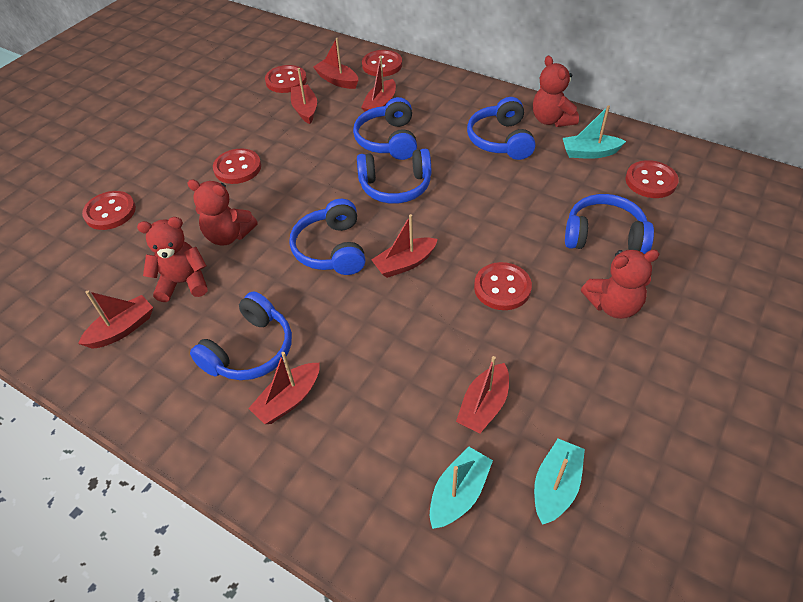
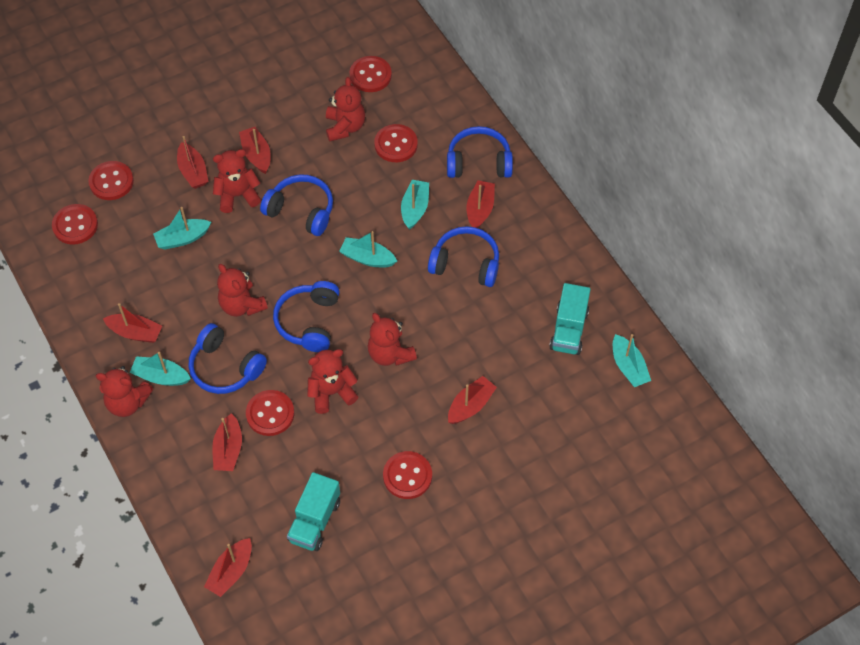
blue headphones: [190,291,292,380] [289,199,365,275] [353,97,417,160] [357,149,431,204] [467,97,536,160] [565,194,654,254] = 6 -> [189,323,267,394] [260,175,333,236] [273,281,340,352] [428,226,499,287] [447,126,513,178] = 5
red teddy bear: [137,217,208,302] [187,179,257,246] [533,56,579,127] [581,250,659,319] = 4 -> [96,366,154,417] [213,149,261,213] [217,264,268,317] [307,349,358,414] [326,77,365,141] [367,313,417,366] = 6
turquoise boat: [430,447,493,529] [534,439,585,525] [563,105,626,159] = 3 -> [130,352,191,386] [153,207,211,249] [339,231,397,267] [401,180,429,230] [613,334,651,387] = 5
turquoise truck: none = 0 -> [287,472,340,551] [549,283,591,355] = 2

